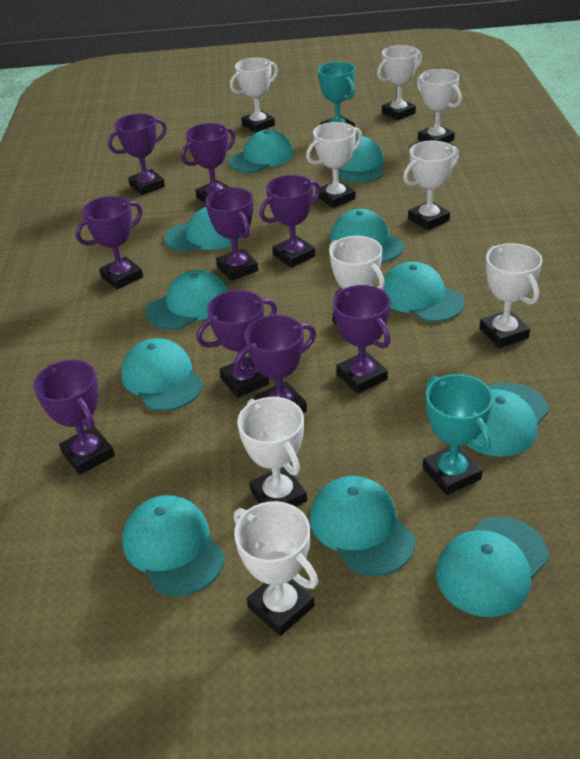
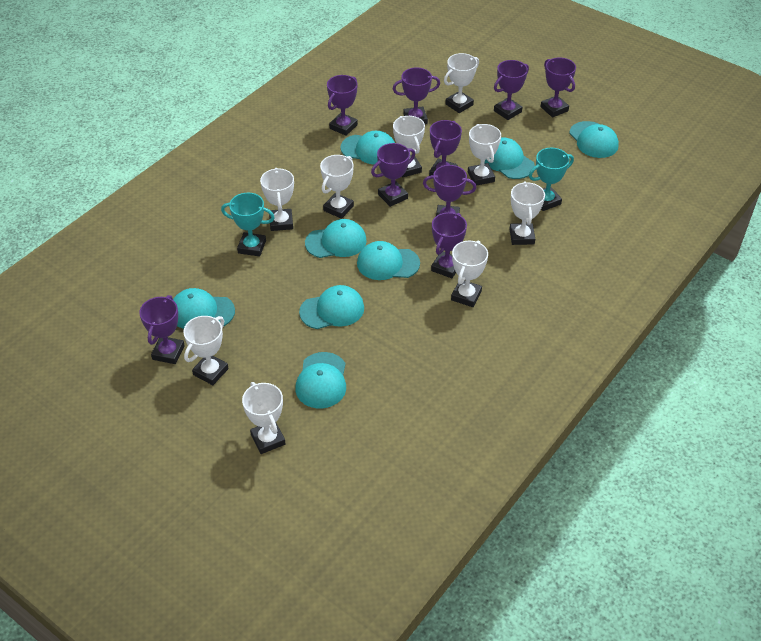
turquoise cap: [121,338,203,411] [122,495,225,597] [146,270,228,330] [164,207,242,252] [228,130,294,173] [310,476,415,576] [330,209,404,263] [338,136,384,183] [383,262,465,322] [436,516,549,617] [467,382,549,457] = 11 -> [173,288,235,329] [295,352,346,409] [299,285,364,329] [305,219,367,258] [340,131,395,164] [357,241,420,280] [484,138,535,179] [569,121,619,158] = 8

